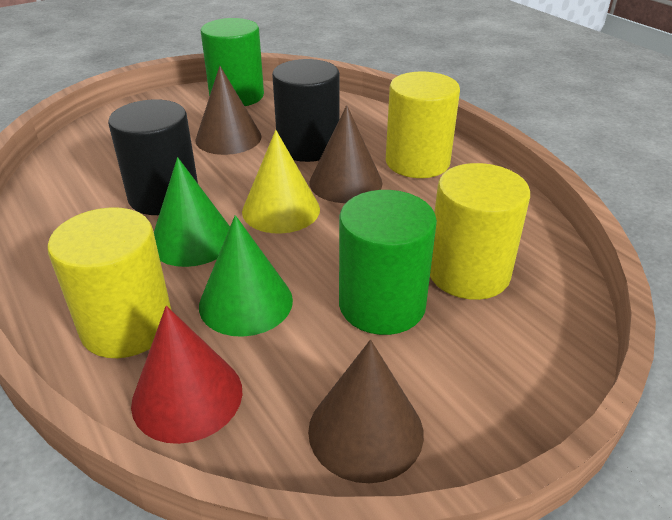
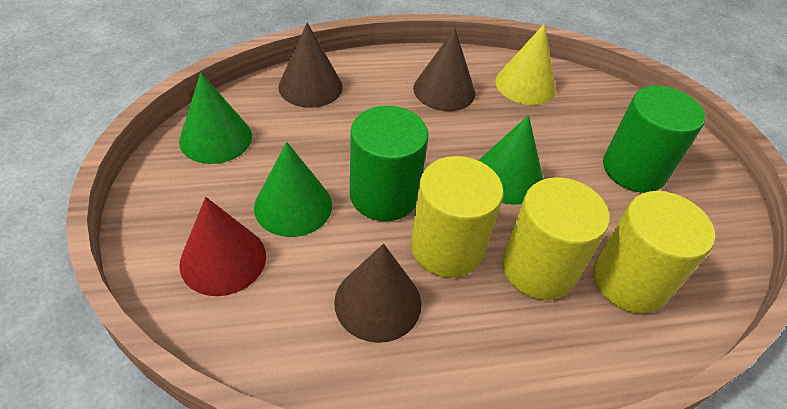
black cylinder: [108,99,198,215] [272,59,340,162] = 2 -> none = 0
green cone: [154,157,230,267] [199,215,293,337] = 2 -> [179,73,252,164] [254,142,332,237] [478,115,543,205] = 3

